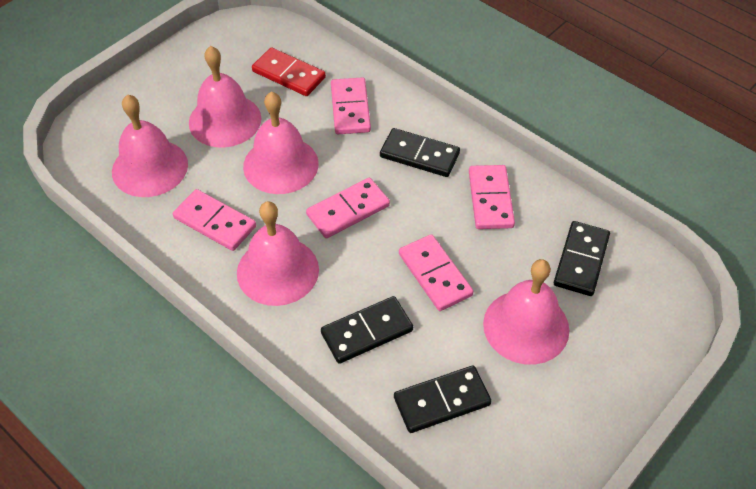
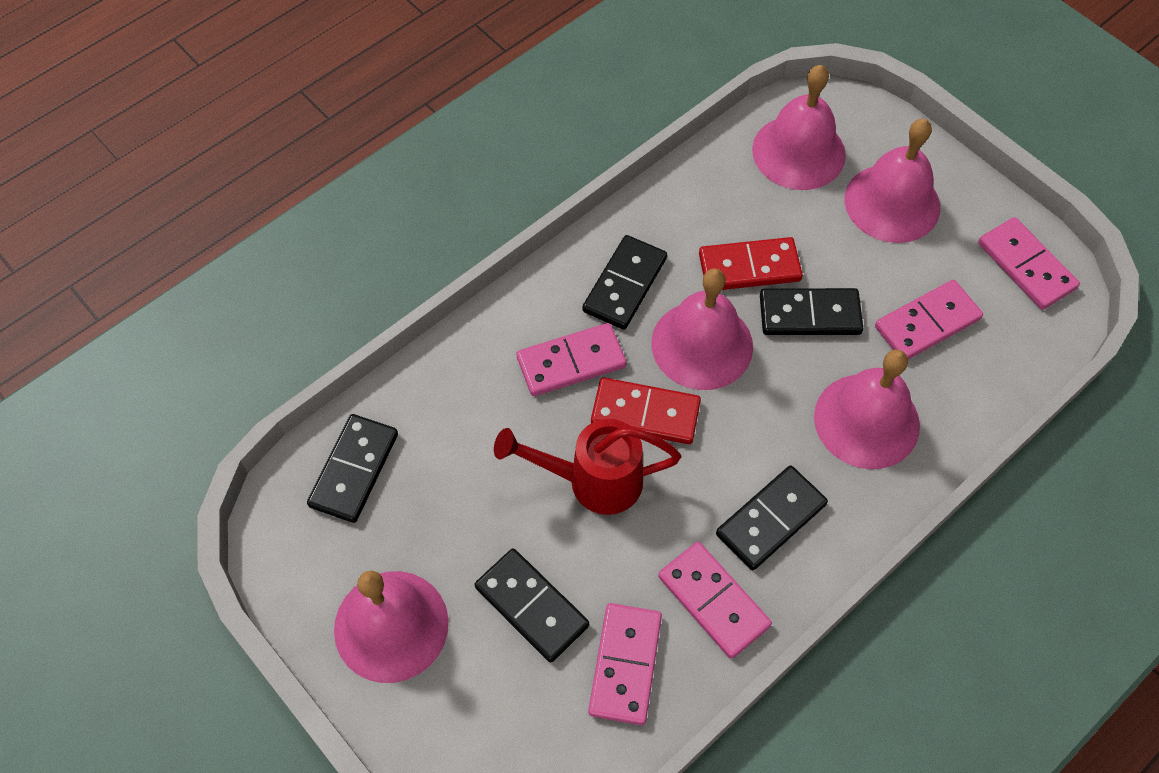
black domino: [321,296,413,364] [380,128,460,177] [394,366,492,433] [554,221,610,296] = 4 -> [307,414,398,523] [475,548,589,662] [582,235,667,330] [716,466,828,570] [760,288,863,335] = 5
red domino: [252,47,326,96] = 1 -> [591,377,701,444] [699,237,803,290] = 2
red watering can: none = 0 -> [494,419,681,515] = 1

